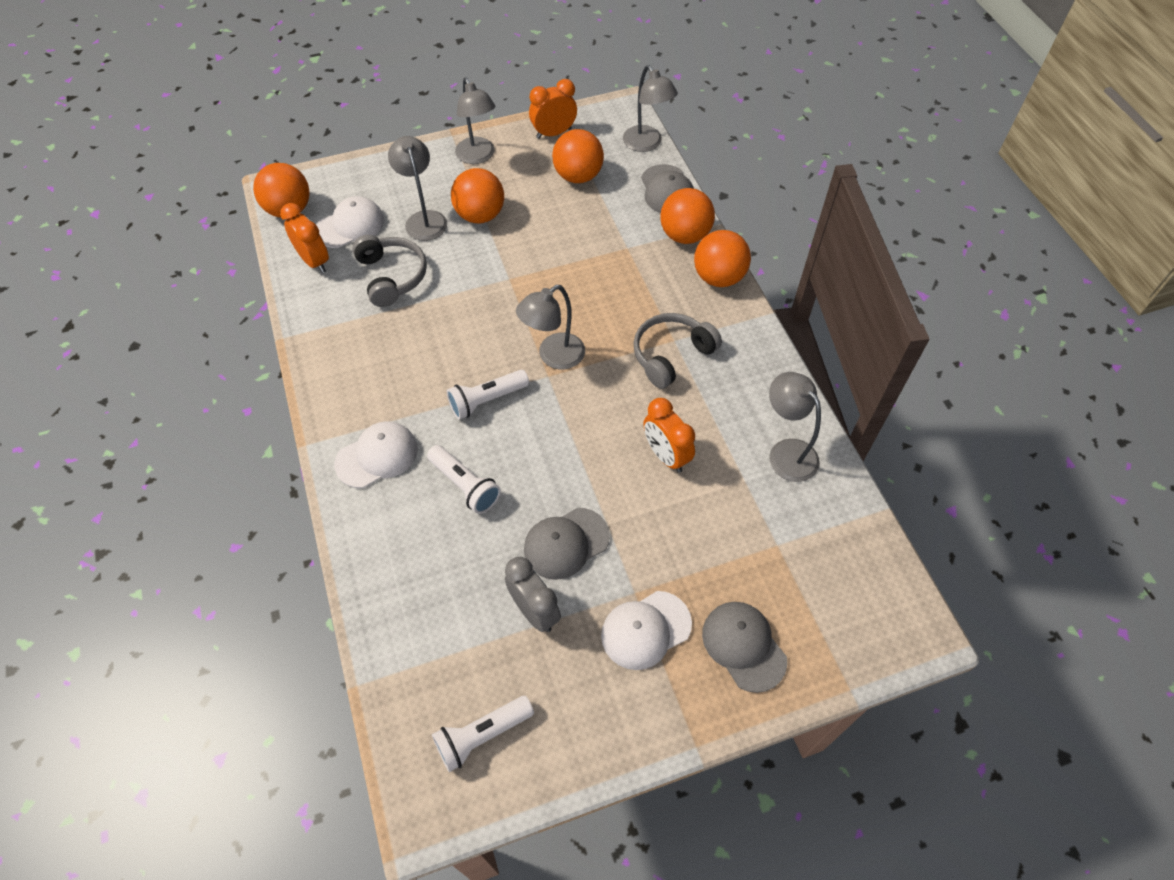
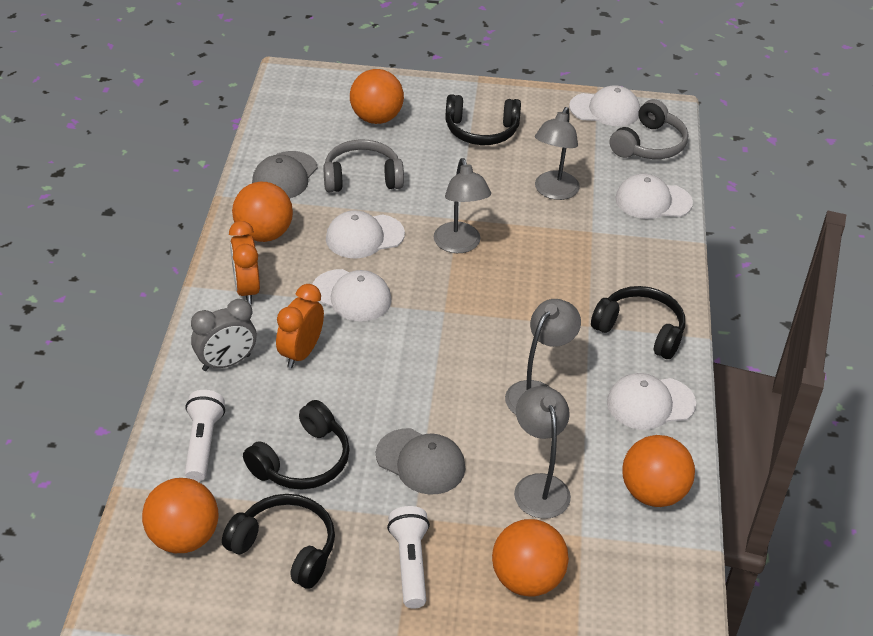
black headphones: none = 0 -> [222,494,335,589] [243,400,350,489] [445,94,521,145] [591,286,685,359] = 4
grey cap: [524,508,610,580] [641,164,694,213] [702,602,787,693] = 3 -> [252,151,318,198] [376,428,465,495] = 2
grey lamp: [388,136,447,241] [455,77,495,164] [516,285,585,370] [623,65,678,152] [769,372,821,482] = 5 -> [434,158,491,253] [505,299,581,415] [514,386,571,519] [535,107,580,200] = 4
orange clock: [280,203,329,273] [529,79,577,139] [643,398,695,473] = 3 -> [229,221,260,304] [276,284,324,368] = 2
white cap: [316,196,385,248] [335,421,418,488] [601,591,692,670] = 3 -> [312,269,392,322] [326,210,405,258] [569,85,640,126] [607,373,696,430] [616,174,693,219] = 5
white flashlight: [427,445,501,514] [432,696,534,772] [447,370,529,420] = 3 -> [185,390,225,482] [387,506,430,609] = 2

